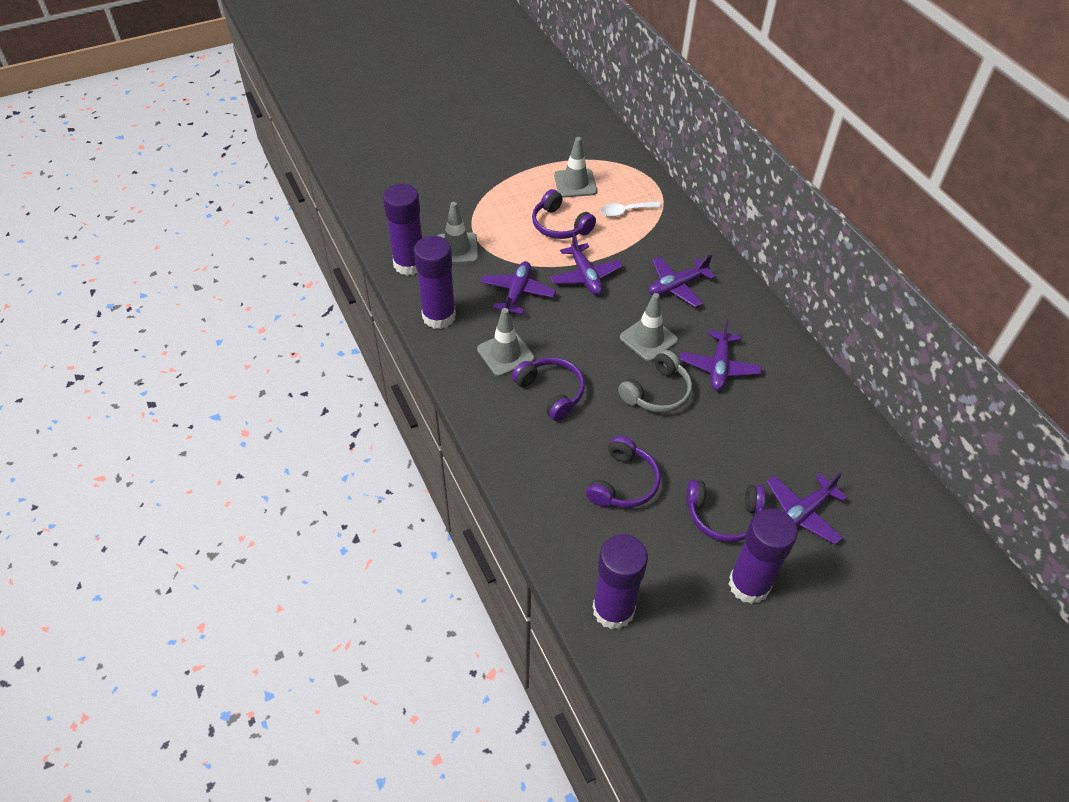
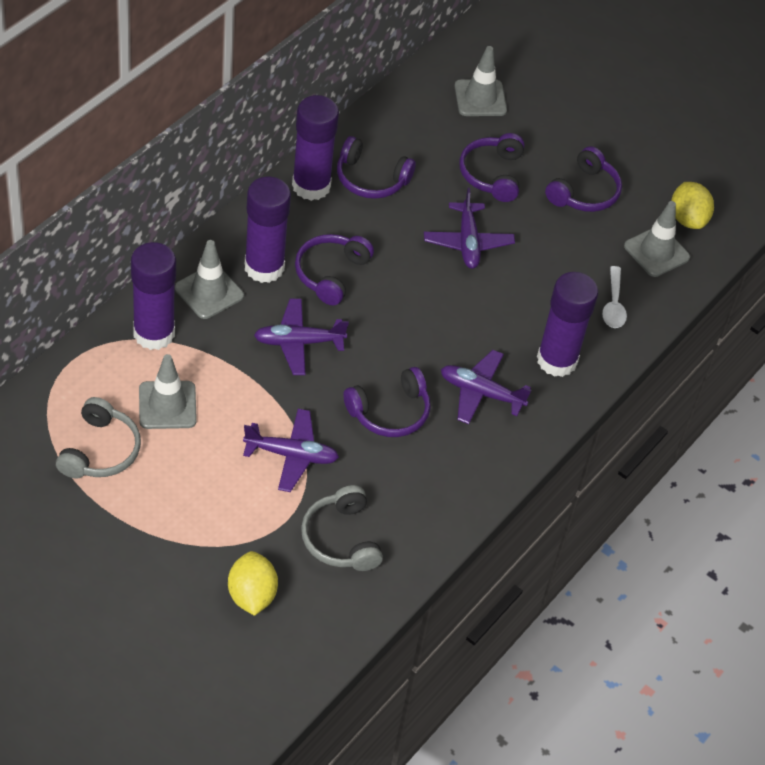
grey headphones: [618,350,692,413] = 1 -> [56,397,141,479] [301,485,383,571] = 2
purple headphones: [512,357,585,421] [532,189,596,239] [586,436,661,508] [686,480,765,542] = 4 -> [295,234,374,305] [337,136,416,199] [343,367,430,437] [459,133,524,202] [545,146,622,212] = 5
purple plane: [480,261,556,315] [550,233,623,295] [649,255,715,307] [680,319,762,391] [766,472,847,544] = 5 -> [243,409,339,492] [254,299,349,375] [424,188,515,269] [441,350,531,424] = 4
yellow lemon: none = 0 -> [228,551,278,616] [671,182,714,229] = 2

